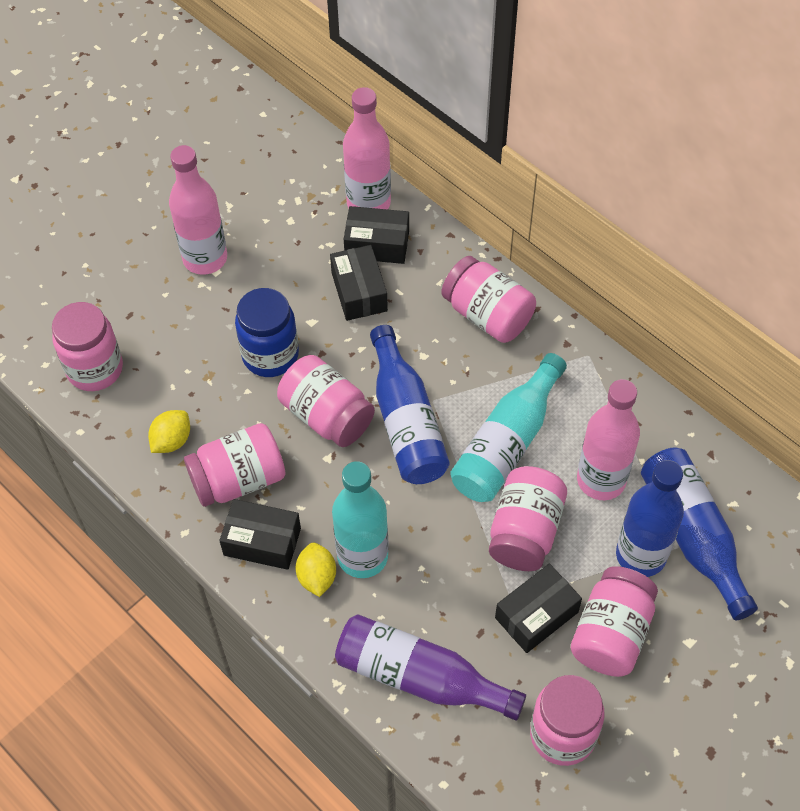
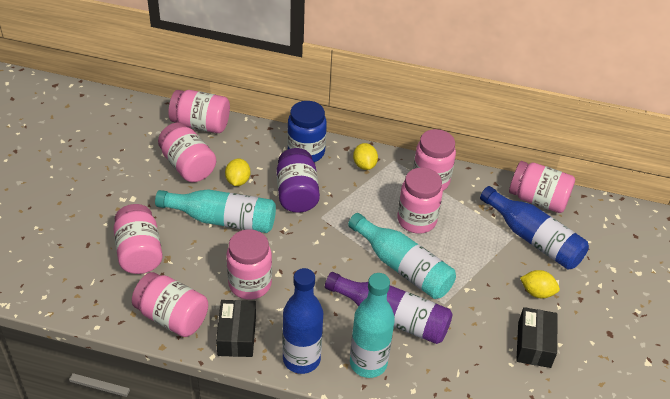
black box: [219,499,301,570] [330,245,388,321] [344,206,409,264] [495,563,582,653] = 4 -> [216,300,256,357] [516,307,558,368] = 2
blue bottle: [370,325,450,484] [616,460,684,577] [641,447,758,620] = 3 -> [282,268,323,374] [480,186,589,269] = 2
pink bottle: [169,145,227,275] [343,87,391,210] [577,379,640,500] = 3 -> none = 0
pink jar: [52,302,123,391] [184,423,285,507] [277,355,375,447] [442,256,536,343] [489,466,567,571] [530,675,605,766] [571,566,658,677] = 7 -> [113,204,163,274] [132,272,208,337] [158,122,216,182] [169,90,230,133] [226,229,272,300] [397,168,443,234] [413,129,456,191] [509,161,575,213] = 8
purple jar: none = 0 -> [277,148,320,213] = 1
turquoise bottle: [332,461,389,578] [450,353,567,502] = 2 -> [155,189,276,233] [348,213,456,299] [350,273,395,378] = 3
yellow lemon: [148,410,190,453] [296,543,336,597] = 2 -> [225,159,250,186] [353,143,378,170] [520,270,560,298] = 3

